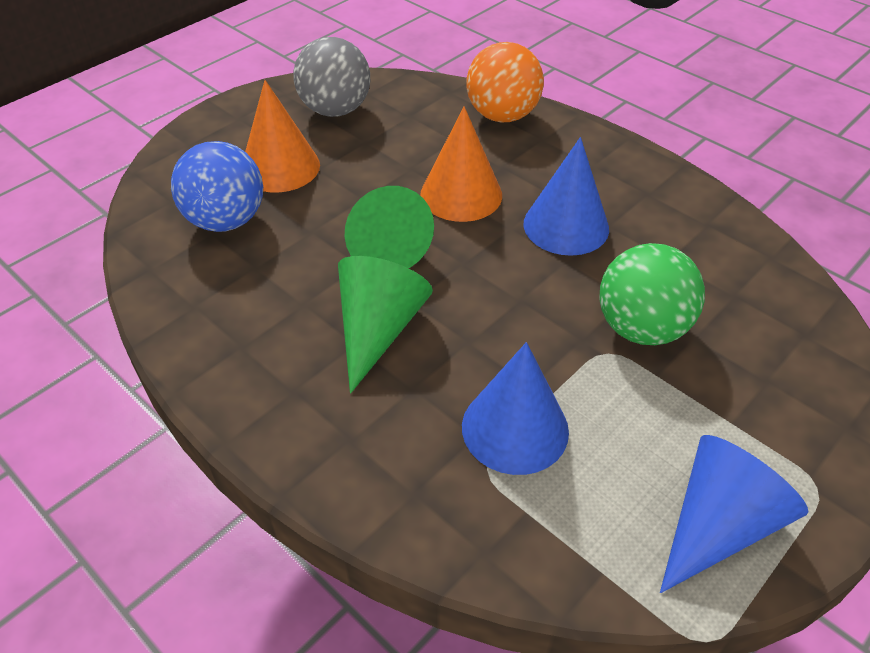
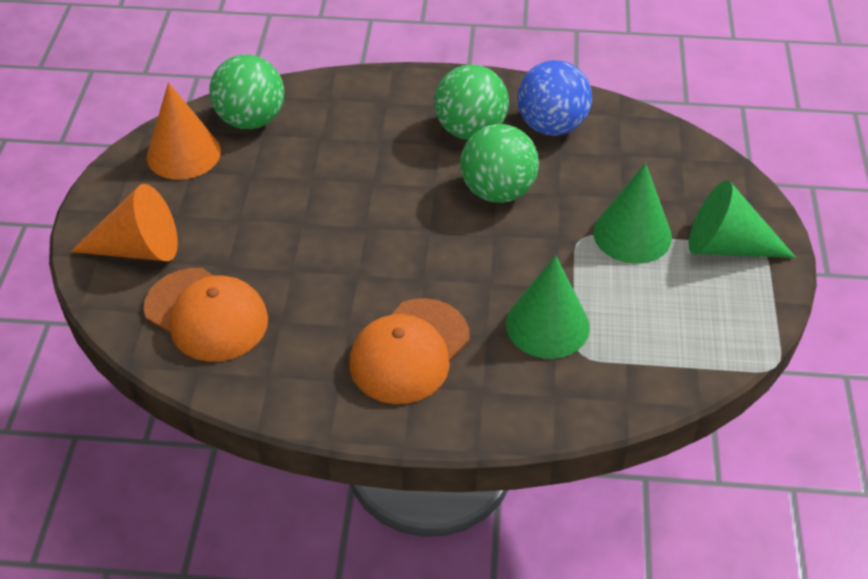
blue cone: [462,342,569,475] [523,137,609,256] [660,435,808,593] = 3 -> none = 0
green ball: [599,243,705,345] = 1 -> [209,54,284,129] [434,64,509,140] [460,124,539,203] = 3
green cone: [338,256,433,393] [345,186,434,268] = 2 -> [506,255,590,359] [593,163,672,264] [689,180,796,258] = 3
grey ball: [293,37,370,117] = 1 -> none = 0
orange ball: [467,42,544,122] = 1 -> none = 0
orange cap: none = 0 -> [144,268,268,362] [350,298,470,404] = 2

